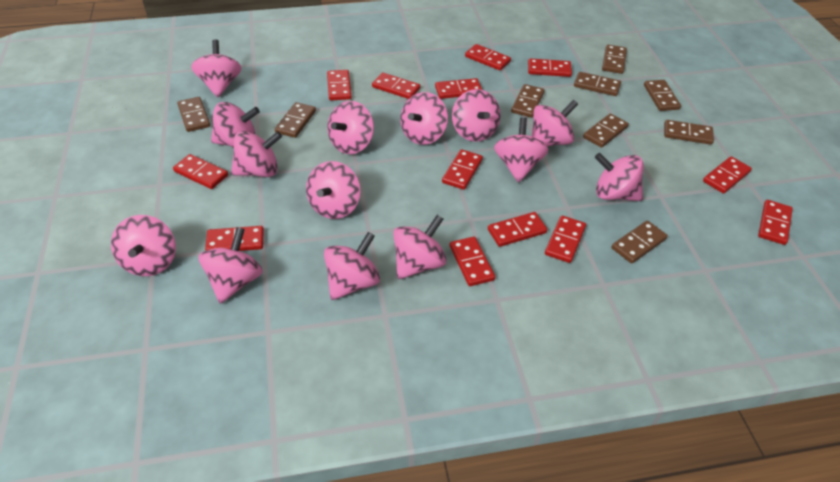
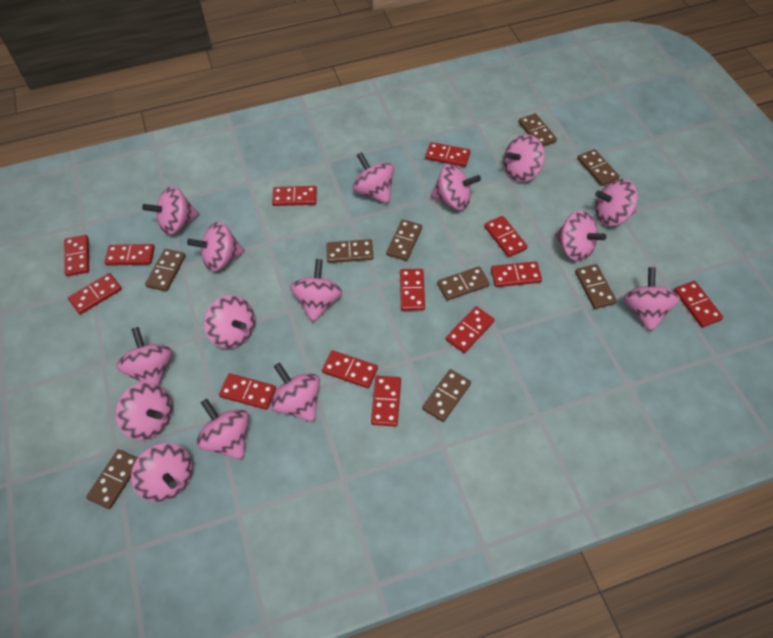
pink spinning top: [111,215,176,276] [191,39,242,98] [198,227,263,304] [211,102,260,147] [231,131,282,177] [306,161,360,219] [324,232,380,300] [327,101,374,154] [393,215,447,279] [400,92,448,145] [452,89,501,142] [494,117,549,183] [532,100,578,146] [595,153,644,201] = 14 -> [116,327,172,385] [116,382,172,440] [131,443,193,502] [142,186,199,235] [187,221,245,272] [196,399,249,460] [204,295,255,349] [270,363,320,422] [290,259,342,323] [353,152,394,204] [431,164,481,210] [504,135,545,182] [555,211,606,261] [595,179,638,226] [623,267,680,332] = 15

